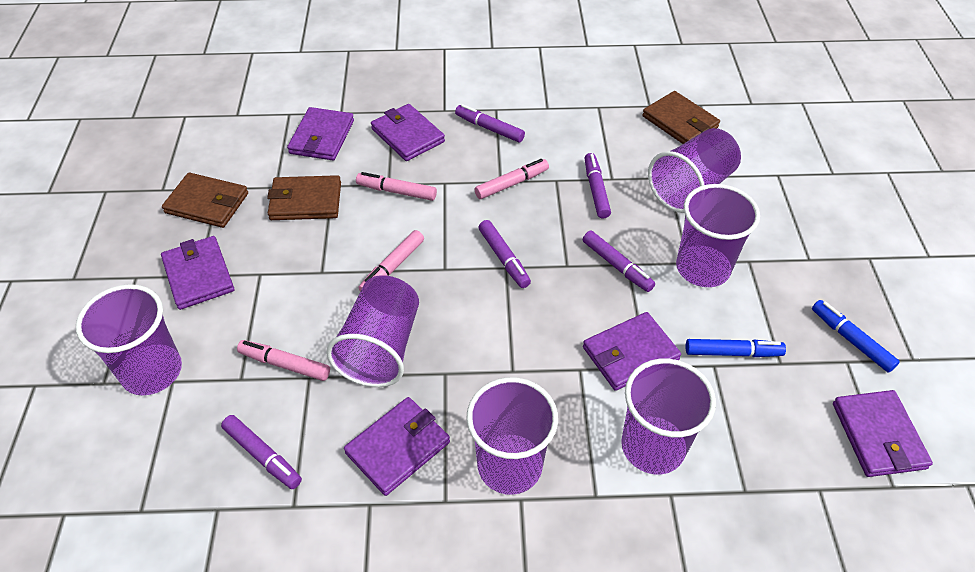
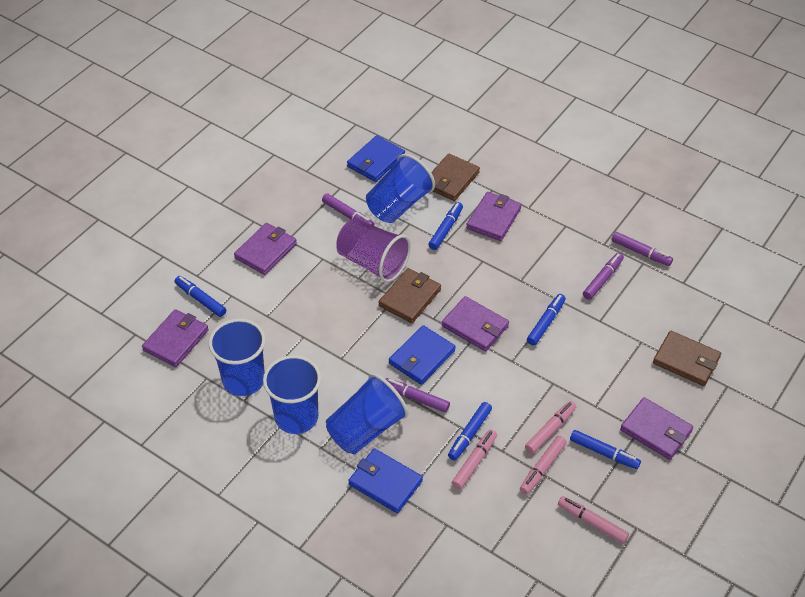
blue cup: none = 0 -> [209,319,265,396] [263,355,321,434] [326,374,409,454] [366,154,435,223] = 4
blue marker: [685,339,786,357] [812,300,900,373] = 2 -> [175,276,226,317] [428,202,463,250] [448,402,492,461] [527,294,566,345] [570,430,641,469] = 5
blue wallet: none = 0 -> [347,135,405,182] [348,448,423,513] [389,325,456,385] = 3
purple cup: [76,284,182,395] [326,275,419,387] [466,377,558,495] [621,359,716,474] [648,128,741,213] [676,184,760,287] = 6 -> [336,219,411,283] = 1
purple marker: [221,415,302,489] [455,104,525,142] [478,220,531,288] [583,231,655,292] [585,153,611,219] = 5 -> [322,193,374,226] [385,378,450,413] [583,253,624,300] [612,232,673,266] = 4
purple wallet: [161,236,234,310] [287,107,354,160] [344,397,450,496] [371,104,445,161] [583,312,681,391] [833,390,933,477] = 6 -> [142,309,209,367] [234,223,297,275] [442,296,509,351] [466,192,522,241] [620,397,693,460] = 5

